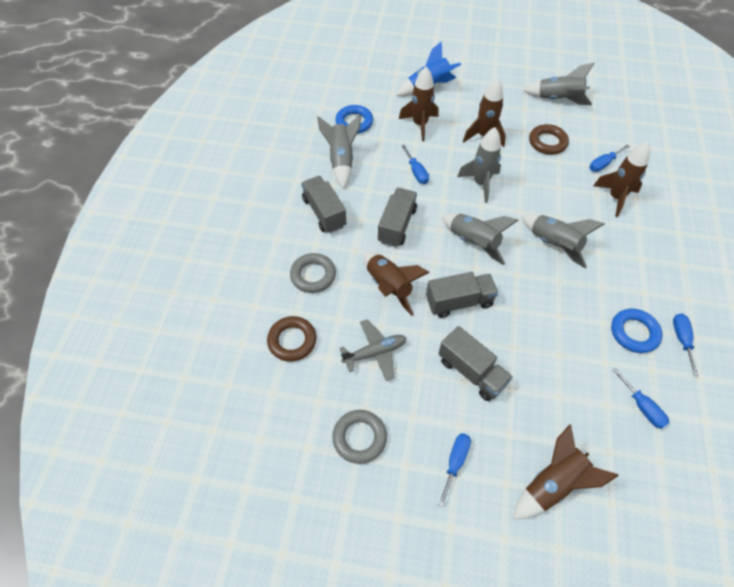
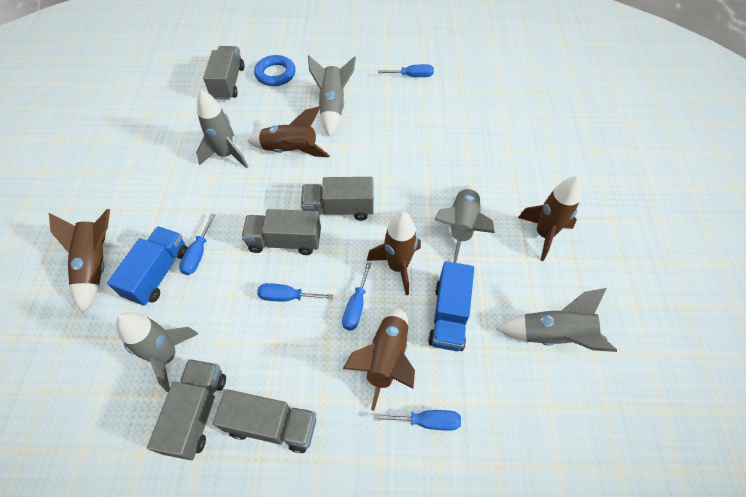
blue ring: [335,105,373,134] [611,309,662,353] = 2 -> [254,55,296,86] = 1
blue rocket: [396,41,461,96] = 1 -> none = 0
blue truck: none = 0 -> [107,226,188,306] [428,261,474,351] = 2
brown ring: [267,316,316,362] [529,124,569,155] = 2 -> none = 0
grey plane: [340,319,406,381] = 1 -> none = 0
grey ring: [290,253,336,293] [332,410,387,464] = 2 -> none = 0
grey truck: [301,176,347,233] [378,188,417,247] [426,272,498,318] [438,326,513,401] = 4 -> [147,359,226,460] [203,46,245,100] [213,389,316,453] [242,209,321,255] [301,177,374,221] = 5

